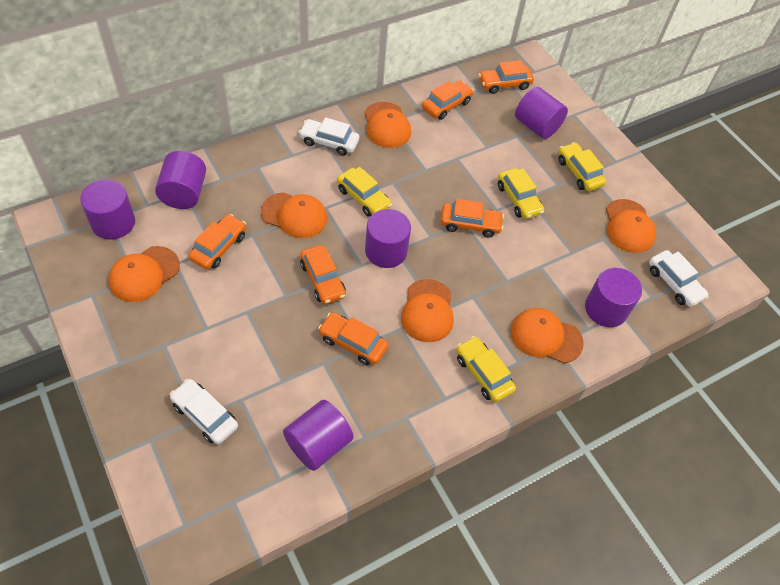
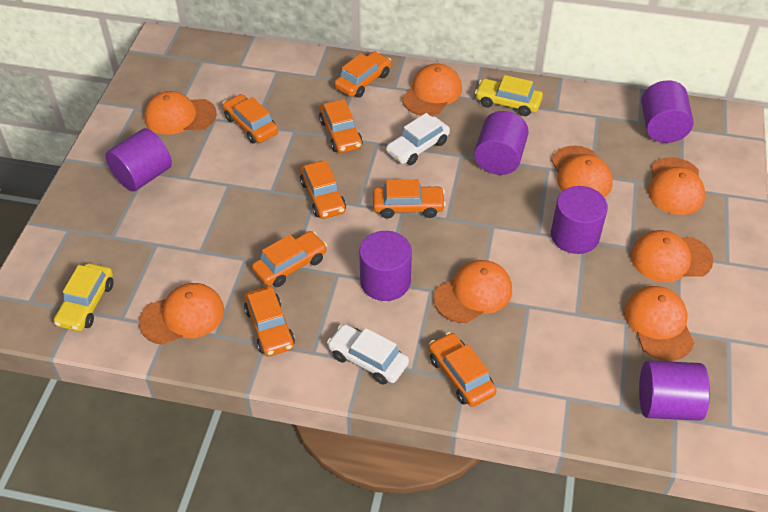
orange cap: [109,246,180,302] [261,192,327,238] [365,102,411,148] [401,279,454,342] [511,308,584,363] [606,199,656,253] = 6 -> [139,283,224,345] [144,91,217,135] [402,64,462,116] [434,260,512,323] [551,146,613,197] [624,286,694,361] [631,230,713,282] [648,157,705,215] = 8
orange car: [188,214,246,270] [300,245,346,304] [318,312,389,365] [422,81,474,120] [440,199,504,237] [479,60,534,94] = 6 -> [223,94,278,143] [244,286,295,357] [252,231,327,287] [300,160,346,219] [319,99,363,153] [334,51,391,98] [373,179,446,219] [429,332,497,407] = 8
white car: [170,379,238,444] [299,117,359,156] [649,250,709,307] = 3 -> [327,324,409,385] [386,113,450,165] = 2
yellow car: [337,167,392,217] [456,336,516,403] [498,168,544,219] [558,142,606,191] = 4 -> [54,263,114,331] [475,75,543,116] = 2

